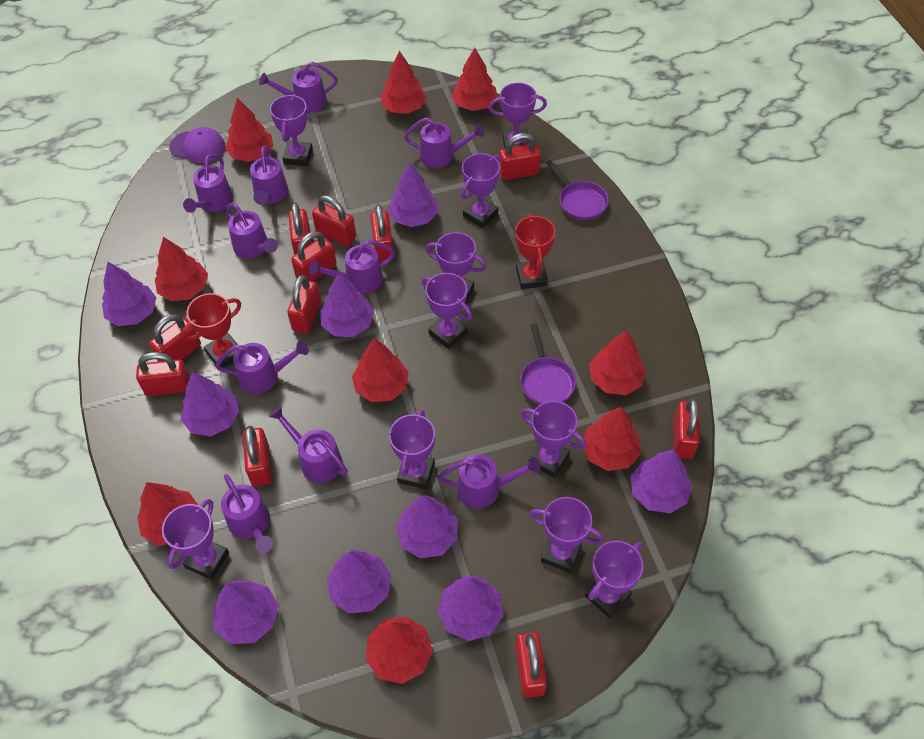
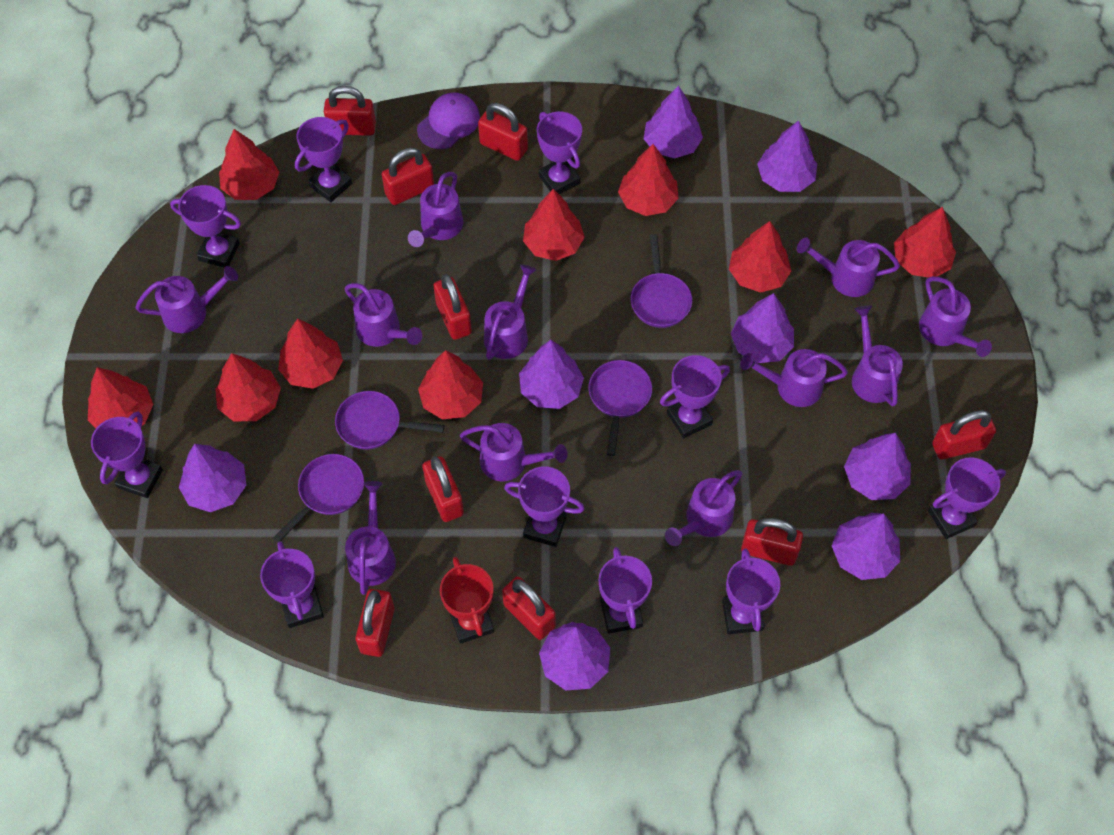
purple pan: [520,323,576,405] [546,160,609,220] = 2 -> [273,454,364,542] [335,391,444,450] [588,360,652,456] [631,234,692,328] = 4
purple tree: [102,262,156,326] [181,372,239,436] [213,580,278,644] [320,273,374,337] [327,550,391,614] [388,163,438,227] [396,495,458,558] [438,576,504,641] [631,449,692,513] = 9 -> [179,444,246,512] [519,340,584,409] [539,622,610,691] [644,85,703,159] [731,293,794,363] [757,120,817,192] [832,513,900,580] [844,433,911,500] = 8
purple watering can: [183,154,233,213] [215,341,309,394] [221,474,273,553] [226,203,278,259] [250,146,288,205] [259,62,338,112] [269,406,348,483] [309,240,395,294] [404,117,485,168] [438,454,541,508] = 10 -> [135,266,238,333] [345,283,422,347] [345,481,396,595] [408,172,463,247] [460,423,567,481] [484,264,537,360] [665,470,743,546] [740,349,848,407] [797,238,900,297] [852,305,903,406] [919,276,992,357] = 11
red padlock: [136,352,190,396] [149,314,201,362] [243,426,272,487] [287,275,321,333] [289,202,312,255] [291,231,337,281] [312,195,356,246] [370,204,394,262] [499,133,541,180] [515,632,547,698] [673,398,700,459] = 11 -> [324,86,376,136] [355,589,394,657] [382,148,434,205] [422,456,464,522] [434,274,472,340] [478,103,528,161] [502,577,556,640] [741,518,803,566] [932,410,996,460] = 9
red trophy: [181,293,241,368] [515,214,556,289] = 2 -> [440,557,494,644] = 1

